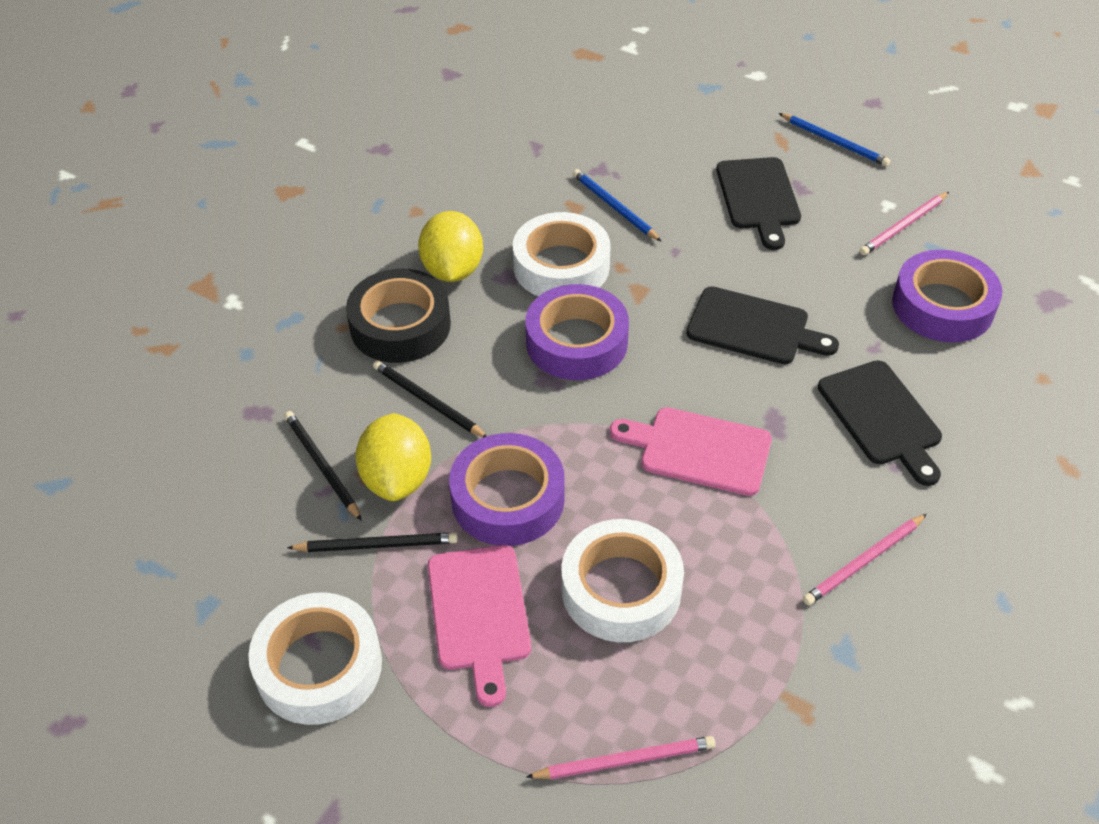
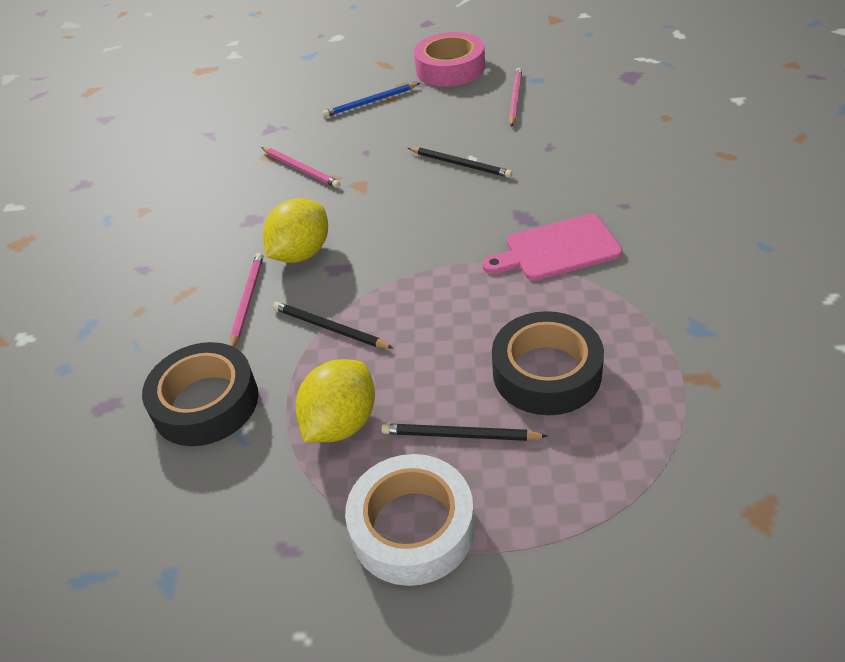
black cutting board: [687,286,839,364] [716,157,801,250] [818,360,942,486] = 3 -> none = 0
black tape: [346,269,451,363] = 1 -> [142,342,259,446] [492,311,604,415] = 2
blue pencil: [573,169,661,241] [779,113,890,166] = 2 -> [323,83,420,117] = 1
pink cutting board: [428,545,531,707] [610,407,772,496] = 2 -> [482,214,622,281] = 1
pink tape: none = 0 -> [414,32,485,87] = 1
purple tape: [449,433,565,546] [525,284,629,380] [892,250,1002,343] = 3 -> none = 0
white tape: [248,592,382,725] [513,212,611,296] [561,519,684,642] = 3 -> [345,454,475,586] = 1

